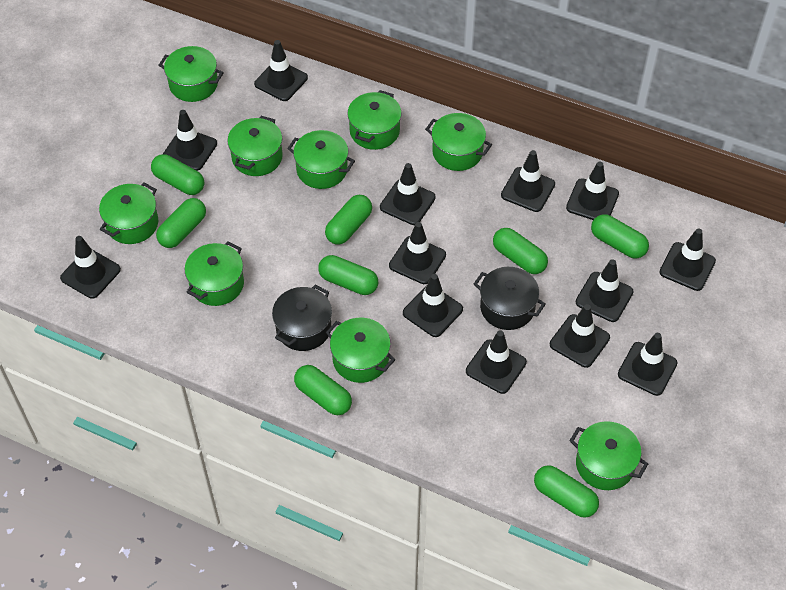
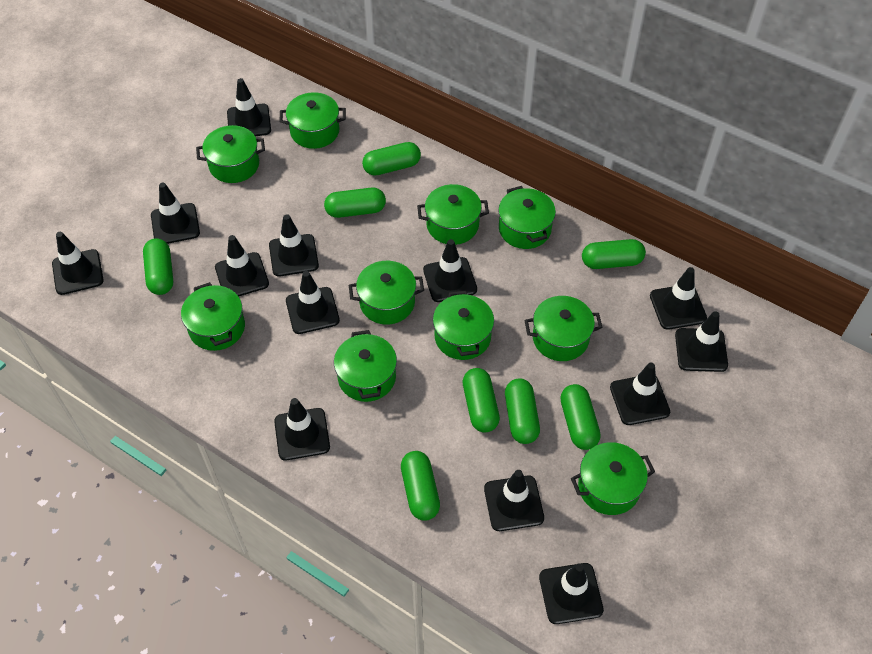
black pot: [272,285,332,351] [474,267,546,330] = 2 -> none = 0
green pot: [99,183,158,244] [159,46,224,102] [185,241,244,306] [227,116,283,176] [287,130,355,189] [326,318,395,383] [347,90,402,150] [425,113,492,171] [570,421,648,490] = 9 -> [181,282,245,351] [196,125,265,183] [279,92,346,149] [334,330,397,402] [349,261,424,325] [417,184,489,245] [433,291,494,360] [498,186,556,249] [524,296,603,361] [571,442,655,515] = 10

